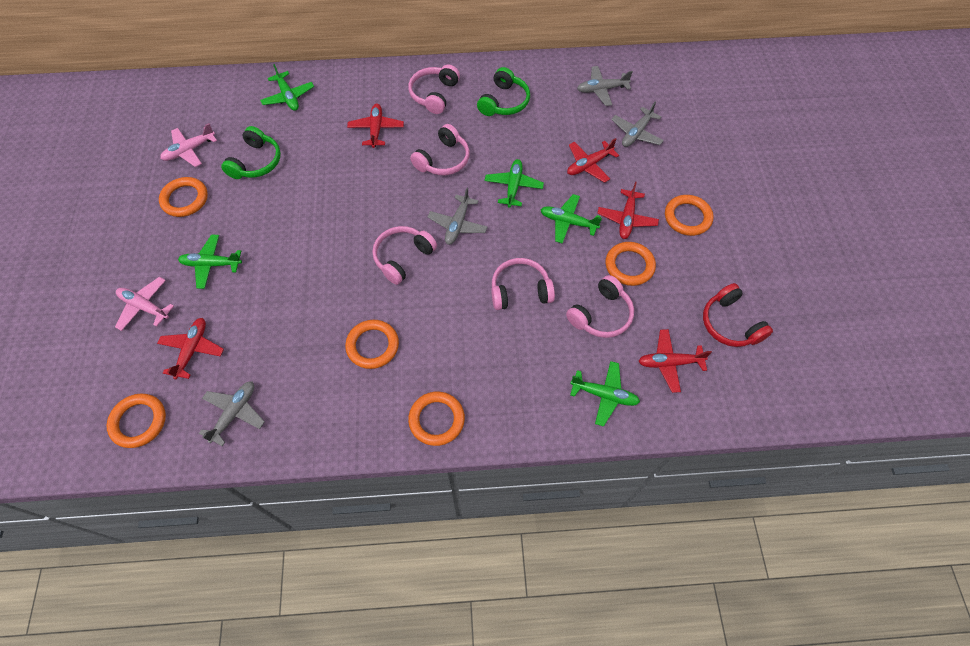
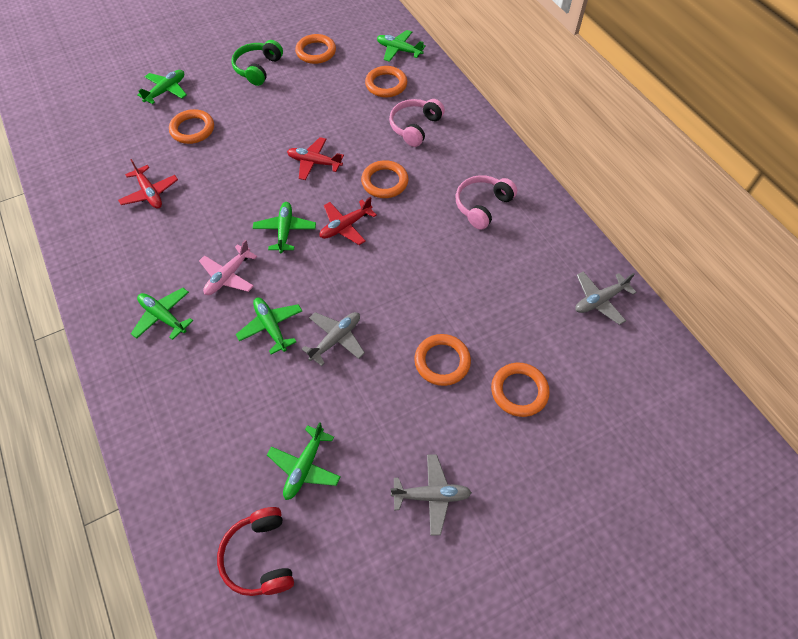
green headphones: [221,126,281,179] [477,67,530,116] = 2 -> [231,40,283,86] = 1
green plane: [178,235,242,289] [260,64,314,111] [484,159,544,208] [541,194,602,244] [570,361,640,427] = 5 -> [131,288,193,340] [137,70,187,104] [236,298,302,354] [253,202,316,253] [267,422,341,500] [377,30,426,62] = 6
grey plane: [199,382,265,446] [428,188,487,245] [577,66,633,106] [611,102,664,147] = 4 -> [302,312,365,366] [391,454,472,535] [575,271,636,325] = 3
pink headphones: [373,226,437,285] [408,64,460,114] [410,124,470,175] [491,258,555,310] [566,275,634,338] = 5 -> [389,99,445,147] [456,175,517,230] = 2
pink plane: [115,277,174,331] [160,123,217,167] = 2 -> [199,240,257,295] = 1
red plane: [157,318,224,379] [347,104,404,148] [567,138,619,183] [598,182,659,239] [638,329,712,393] = 5 -> [118,159,178,209] [287,137,344,180] [319,197,377,245] = 3

